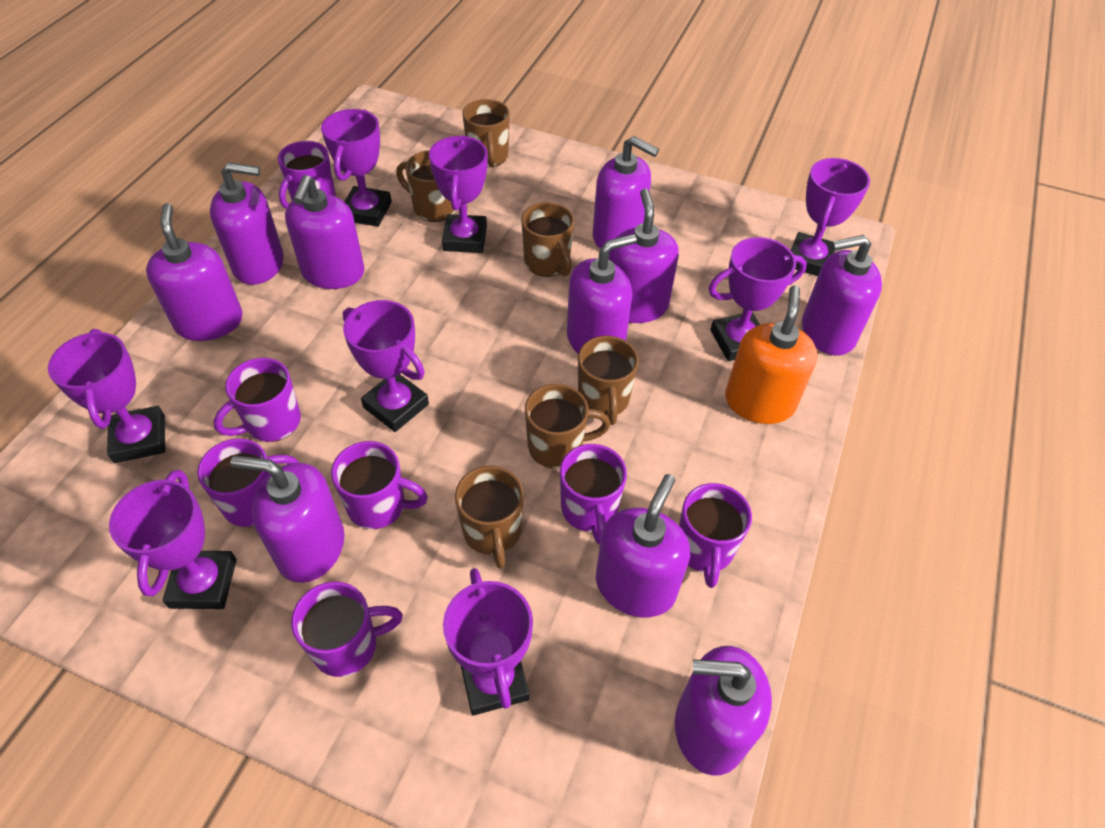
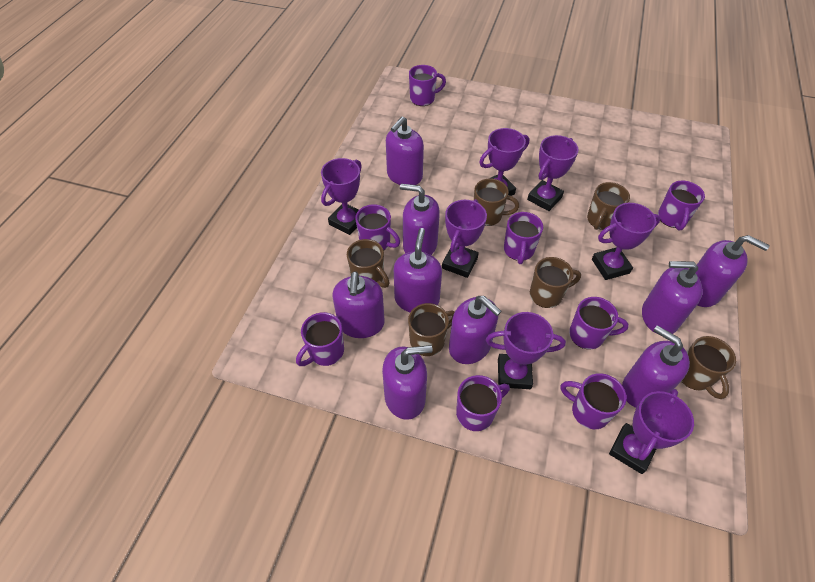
orange soap dispenser: [725,285,818,424] = 1 -> none = 0
purple mug: [197,438,300,527] [213,358,301,442] [278,141,336,209] [291,581,403,677] [331,441,428,529] [560,444,627,544] [679,483,752,588] = 7 -> [296,312,344,366] [355,204,400,250] [409,65,446,106] [456,375,510,431] [504,212,543,264] [561,373,627,429] [569,297,629,349] [658,181,705,230] = 8
purple soap dispenser: [146,203,243,341] [210,162,284,285] [230,456,345,583] [285,175,365,289] [567,234,637,354] [593,136,659,249] [596,474,690,617] [608,188,679,323] [675,646,772,776] [802,235,882,355] = 10 -> [332,271,385,338] [382,345,433,420] [386,116,424,185] [394,228,442,312] [400,184,440,255] [449,296,501,364] [622,325,690,408] [642,261,703,335] [696,235,769,307] = 9
purple trophy: [48,329,165,463] [109,470,236,609] [321,109,392,227] [343,300,429,432] [429,135,487,253] [443,568,533,716] [708,237,807,361] [791,158,870,276] = 8 -> [321,158,362,235] [442,199,487,278] [479,128,529,196] [486,312,566,389] [527,135,579,211] [592,203,661,280] [609,389,694,474] = 7

